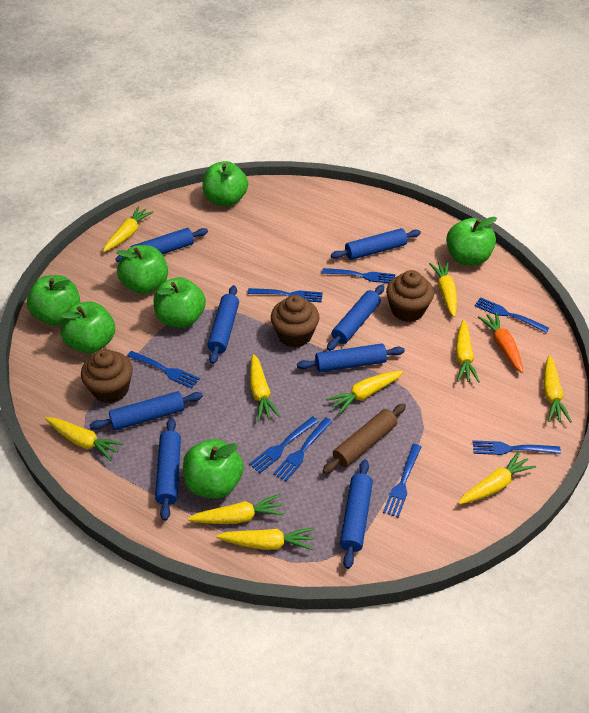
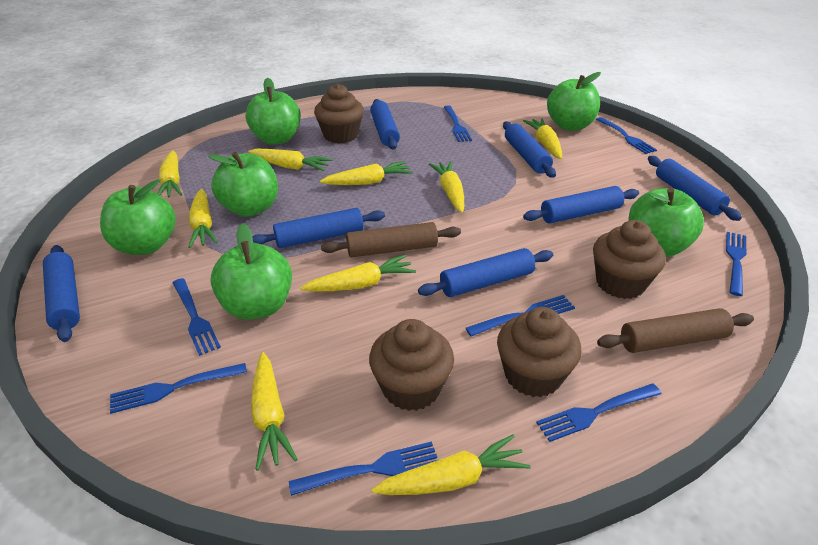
blue rolling pin: [89,391,203,430] [115,228,208,262] [155,418,181,521] [207,285,239,364] [297,343,405,372] [327,285,384,351] [331,228,421,260] [340,459,373,569] = 8 -> [43,245,80,342] [252,208,385,248] [370,99,400,150] [418,248,553,297] [503,121,556,178] [523,186,639,224] [648,156,742,221] = 7
brown cupcake: [81,349,133,403] [271,295,319,348] [386,270,434,322] = 3 -> [314,84,364,144] [369,319,454,411] [497,307,582,397] [593,220,666,299] = 4
brown rolling pin: [323,403,406,474] = 1 -> [321,222,461,257] [597,308,754,353] = 2
green apple: [27,275,80,326] [60,302,115,354] [116,245,168,294] [154,277,206,328] [183,439,244,499] [203,161,248,207] [446,217,497,266] = 7 -> [100,179,176,255] [208,152,278,217] [210,223,292,320] [245,78,301,145] [547,72,601,131] [629,188,704,257] = 6
orange carrot: [478,312,523,373] = 1 -> none = 0
yellow carrot: [45,417,124,461] [103,206,154,252] [187,494,284,524] [216,528,314,550] [250,354,281,421] [326,371,403,414] [429,261,457,317] [456,320,480,383] [458,451,536,504] [543,355,572,423] = 10 -> [157,151,182,197] [188,189,218,248] [248,149,332,171] [251,352,298,470] [300,254,416,292] [320,161,413,185] [371,434,531,495] [429,161,464,213] [523,118,562,159] = 9

